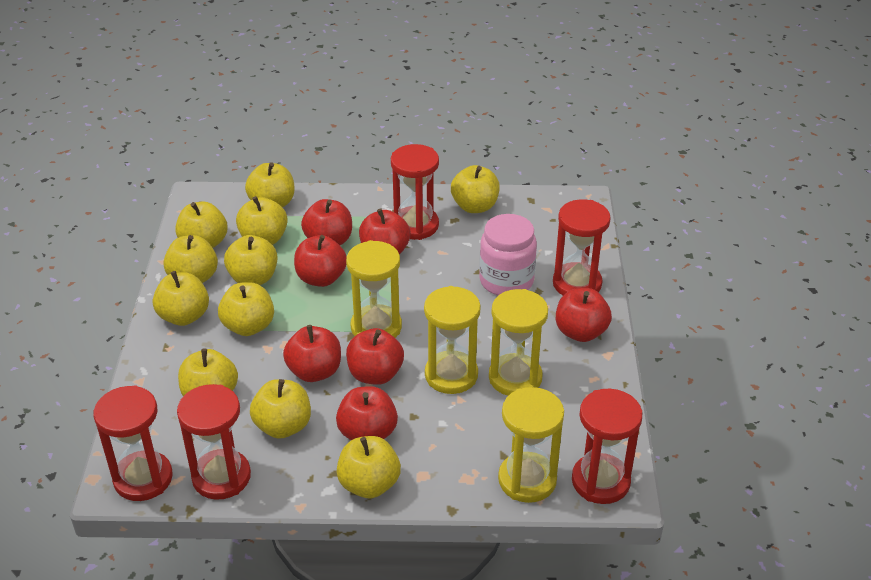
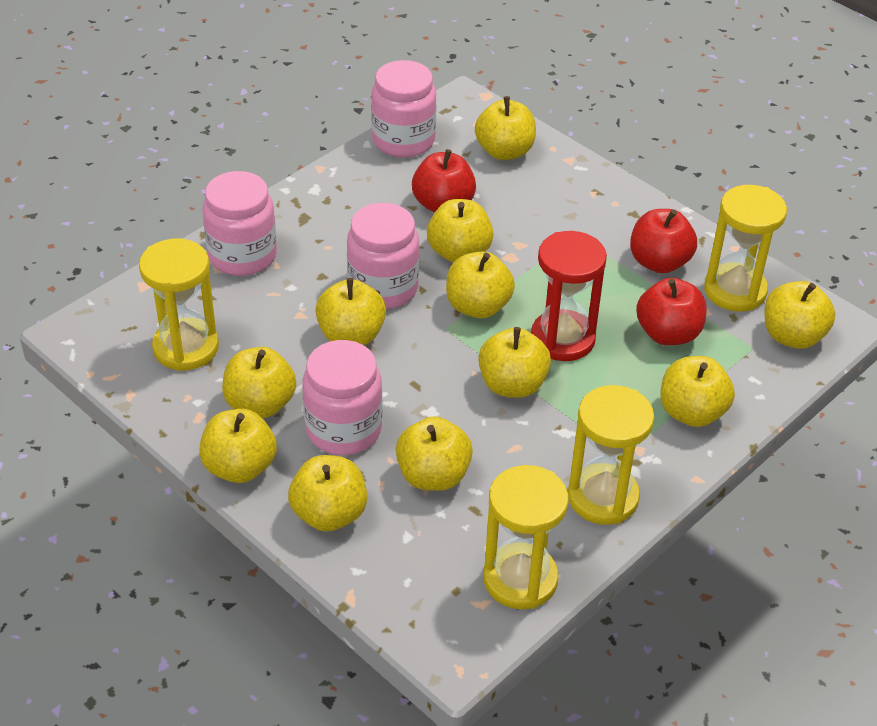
pink jar: [479,214,537,295] = 1 -> [202,171,277,276] [302,340,383,455] [347,203,419,309] [371,60,437,158] = 4
red apple: [283,325,341,382] [294,235,347,287] [301,199,352,245] [336,386,398,440] [346,328,404,385] [359,208,410,255] [556,288,612,342] = 7 -> [412,149,476,213] [630,209,697,273] [636,278,706,345] = 3
red hourglass: [94,385,173,501] [177,384,251,500] [391,144,439,240] [553,199,611,295] [572,389,642,504] = 5 -> [531,231,607,361] = 1

